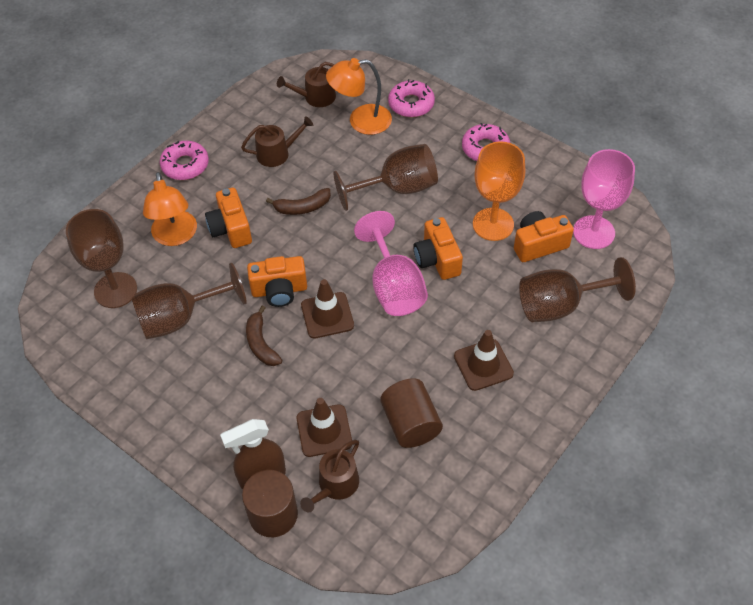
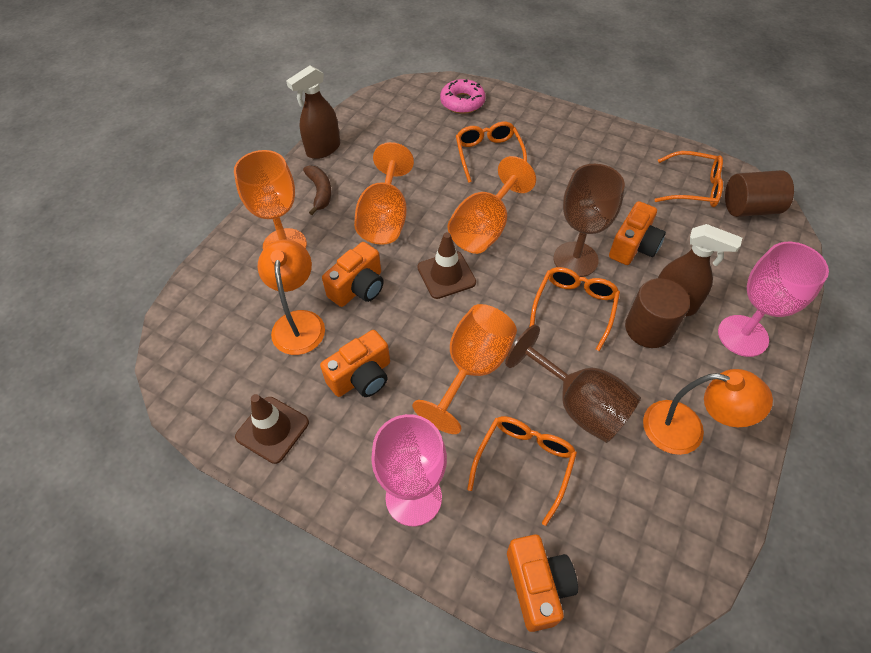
brown banana: [246,306,282,366] [266,188,331,215] = 2 -> [303,166,332,215] = 1
brown goblet: [66,209,137,308] [131,263,247,340] [333,144,438,211] [519,257,636,322] = 4 -> [505,325,641,443] [553,164,625,277] = 2
brown spray bottle: [220,419,286,489] = 1 -> [286,65,340,159] [658,224,742,316] = 2
brown traffic cone: [296,398,352,457] [301,279,354,339] [454,330,514,391] = 3 -> [235,394,309,464] [417,232,476,299] = 2
brown watering can: [241,116,313,167] [277,62,336,107] [300,440,359,513] = 3 -> none = 0
orange glasses: none = 0 -> [456,122,527,183] [467,416,577,526] [529,267,620,351] [655,151,723,207] = 4
orange goblet: [473,141,525,241] = 1 -> [234,150,307,250] [354,142,414,245] [412,304,517,434] [448,156,536,254] = 4
pink donut: [160,141,209,180] [388,79,435,117] [462,123,510,161] = 3 -> [440,79,486,114] = 1

